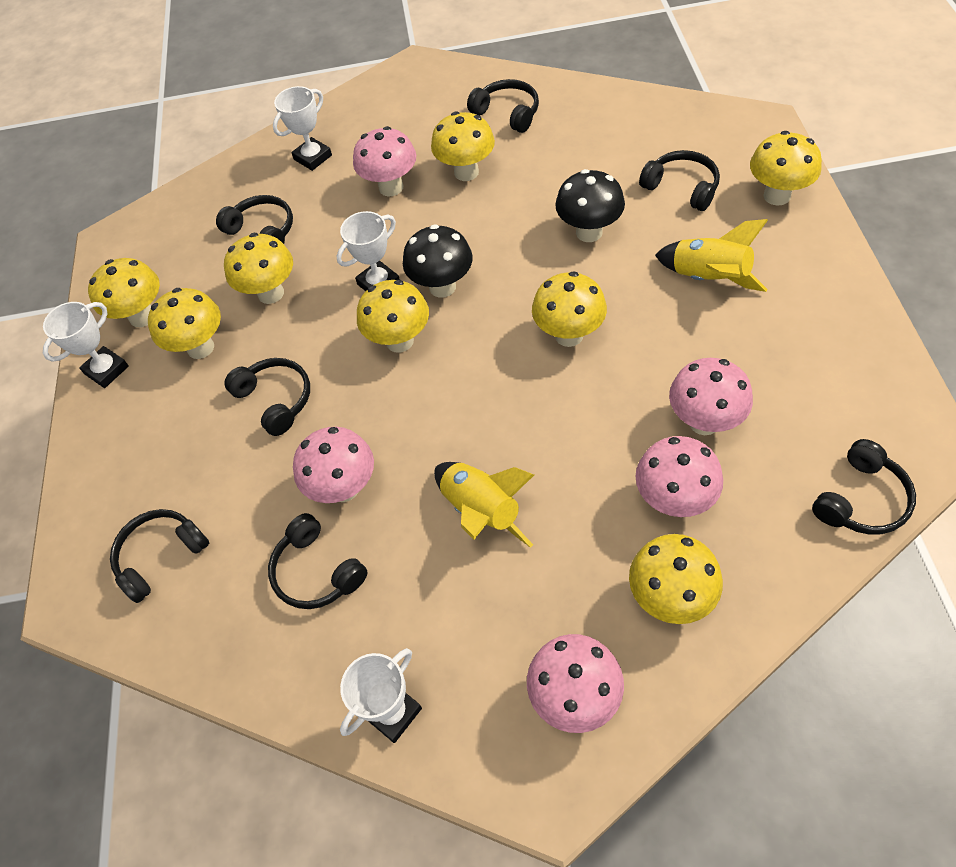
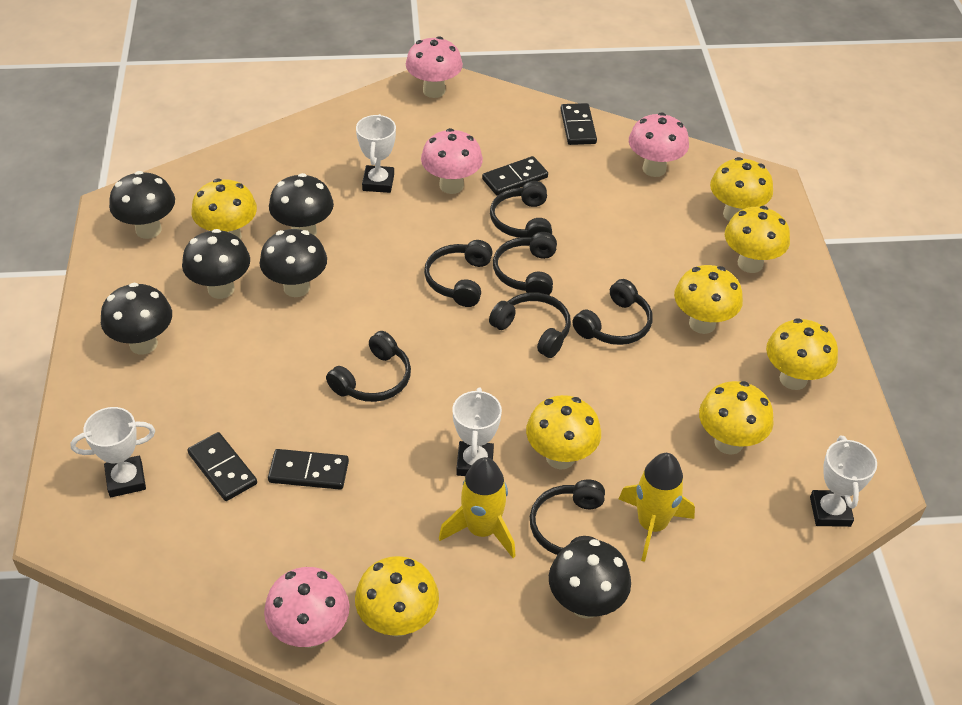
black domino: none = 0 -> [187,432,257,501] [268,449,349,490] [482,156,548,196] [561,103,597,145] = 4
black mushroom: [403,224,473,298] [555,169,625,242] = 2 -> [101,283,172,354] [109,171,175,239] [182,229,250,299] [260,229,327,297] [269,173,334,236] [549,539,631,619] = 6
pink mushroom: [293,427,374,503] [353,126,416,197] [527,634,624,733] [635,436,723,517] [669,358,753,435] = 5 -> [264,567,350,648] [406,36,463,98] [421,128,483,194] [629,113,689,177] = 4

